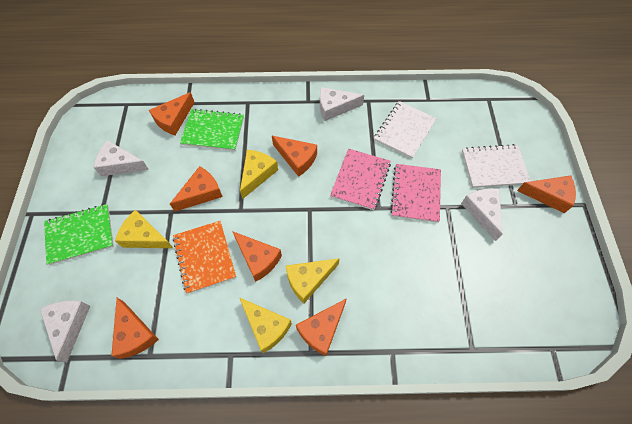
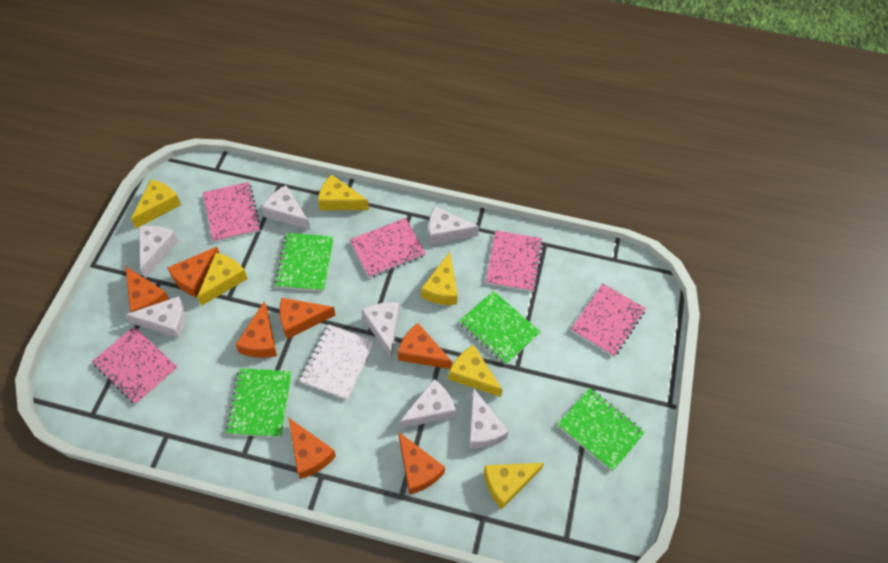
green notebook: [44,204,114,265] [180,109,244,151] = 2 -> [226,368,292,438] [275,233,334,291] [459,291,541,365] [557,388,645,471] = 4
orange notebook: [173,221,236,294] = 1 -> none = 0
pink notebook: [330,148,391,210] [390,164,441,223] = 2 -> [92,327,178,405] [203,182,261,242] [350,218,426,278] [486,230,543,292] [571,283,646,357] = 5
white cheese: [40,301,90,363] [94,140,149,176] [320,87,364,121] [461,188,502,241] = 4 -> [125,296,185,338] [139,226,178,278] [262,185,310,230] [362,302,399,358] [399,379,456,428] [429,207,479,245] [468,387,509,449] = 7
white notebook: [374,101,437,159] [462,144,531,188] = 2 -> [299,324,375,400] = 1
yellow cheese: [115,210,173,248] [239,297,292,353] [240,150,278,199] [286,258,340,303] = 4 -> [131,179,181,229] [197,253,248,306] [318,175,369,210] [421,252,458,305] [448,345,502,397] [484,463,544,509] = 6

